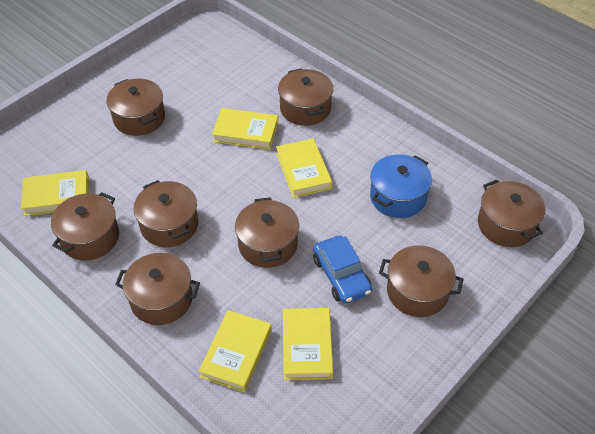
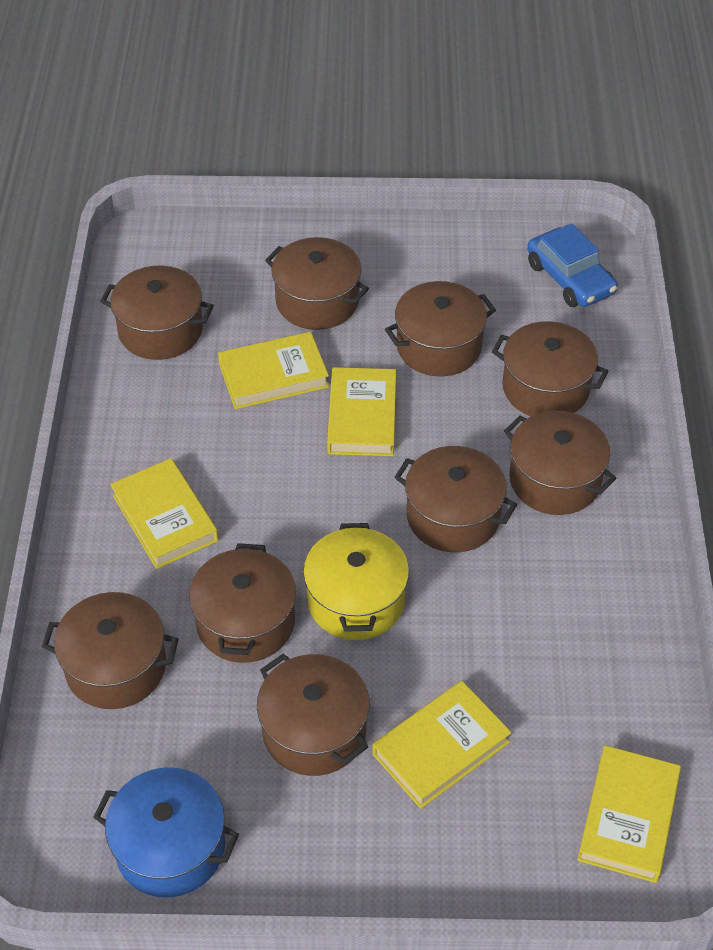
brown pot: [51,192,119,261] [107,79,165,136] [115,253,200,325] [134,180,198,247] [235,197,299,268] [278,68,333,126] [379,245,464,317] [478,180,545,247] = 8 -> [42,592,179,709] [100,266,214,360] [189,543,296,663] [257,654,370,776] [265,237,369,330] [385,281,496,377] [395,446,517,552] [492,321,609,416] [504,411,617,515] = 9
yellow pot: none = 0 -> [303,523,409,640] = 1

